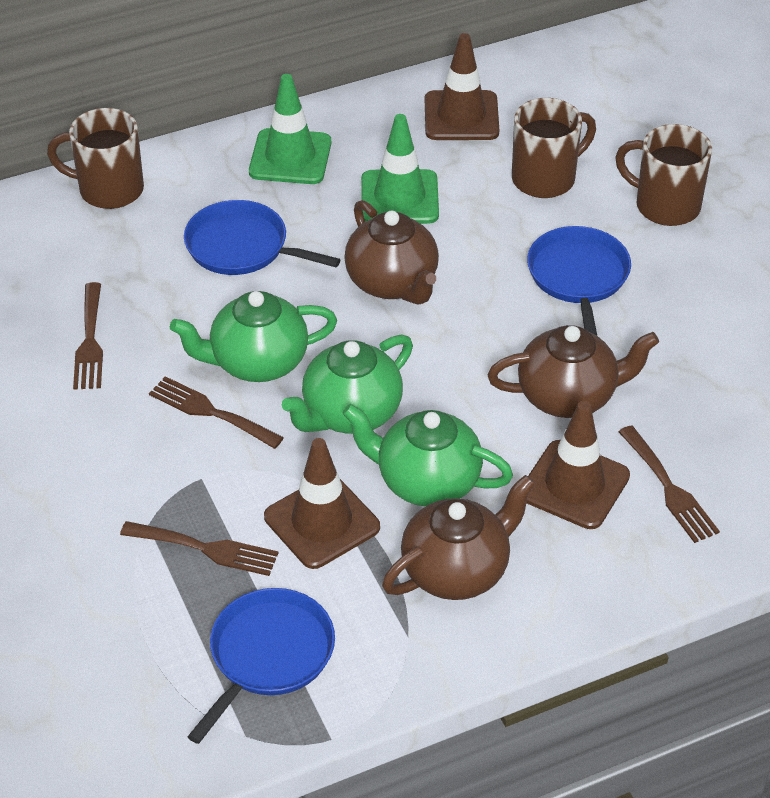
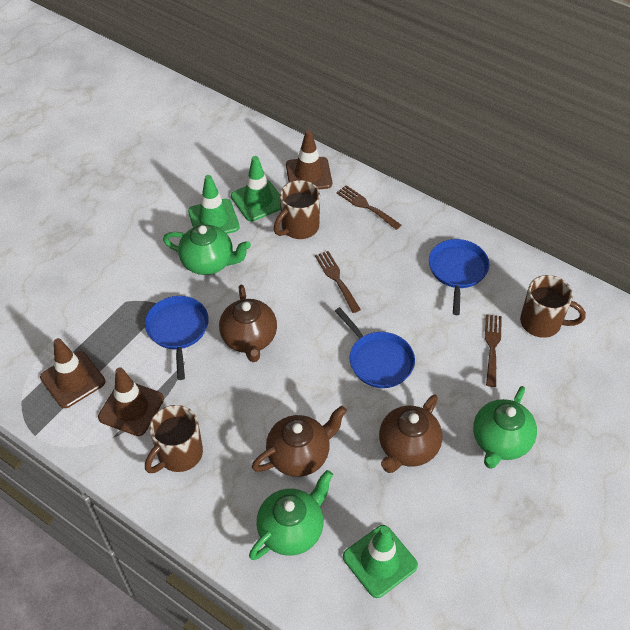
brown fork: [73,282,103,390] [120,521,278,576] [149,376,284,449] [618,425,720,543] = 4 -> [315,251,361,313] [337,185,401,230] [485,314,502,387] = 3
green traffic cone: [249,74,331,184] [361,114,439,224] = 2 -> [188,175,240,234] [231,156,281,221] [343,525,418,598] = 3

